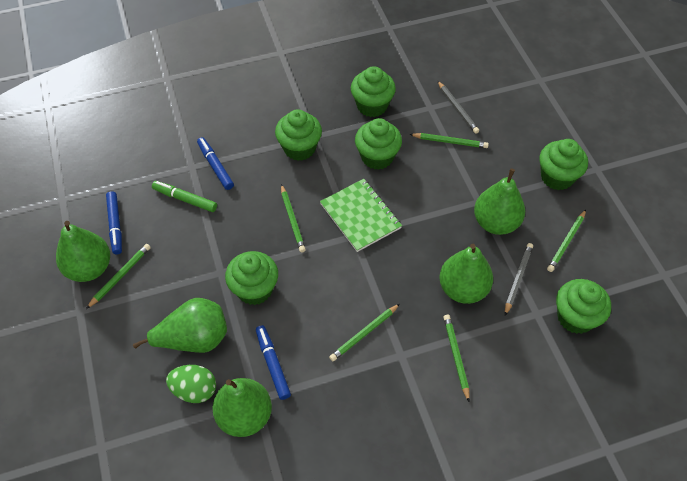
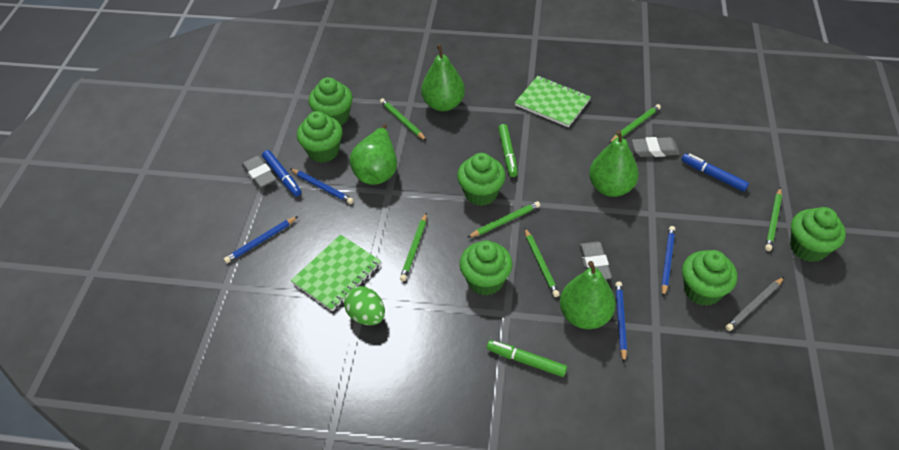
blue marker: [106,191,122,255] [197,137,234,190] [256,325,291,400] = 3 -> [262,150,302,197] [682,153,749,192] = 2
blue pencil: none = 0 -> [224,216,298,263] [291,169,354,204] [615,282,627,364] [661,226,675,297] = 4
green marker: [152,181,217,212] = 1 -> [487,340,567,377] [498,124,518,177] = 2
green notebook: [320,179,402,252] = 1 -> [291,235,381,311] [515,76,591,127] = 2
green pear: [56,221,110,282] [133,298,227,353] [212,378,272,437] [439,244,493,304] [474,168,525,235] = 5 -> [350,124,397,185] [421,44,465,111] [560,261,616,329] [589,130,639,197] = 4
grey eraser: none = 0 -> [242,155,276,188] [579,242,612,279] [632,137,680,157] = 3
grey pencil: [438,81,479,134] [505,243,533,315] = 2 -> [725,277,784,331] = 1

